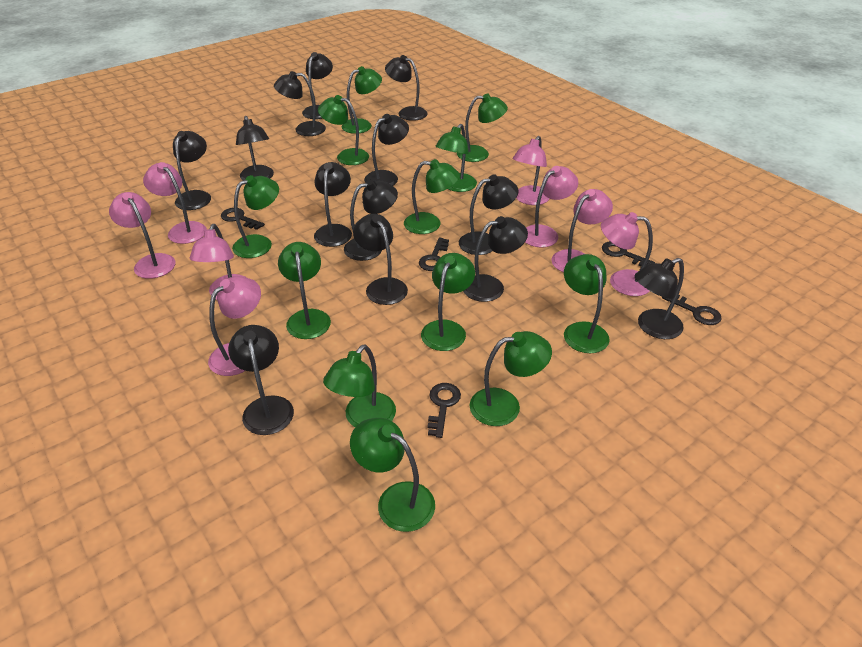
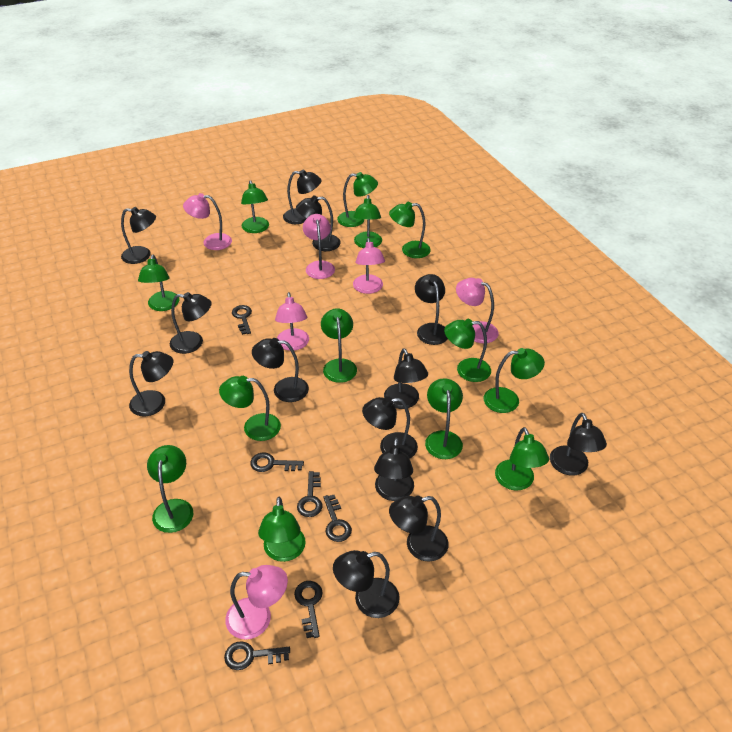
black key: [221,208,265,230] [419,237,449,271] [428,383,461,438] [602,241,655,266] [662,295,722,325] = 5 -> [224,641,290,670] [232,305,252,335] [250,453,304,472] [294,581,323,638] [297,471,323,517] [323,495,352,542] = 6
green lamp: [232,175,279,258] [278,242,331,339] [318,95,369,165] [323,344,396,427] [342,66,382,134] [350,418,435,532] [404,159,460,234] [421,253,475,351] [435,124,477,192] [457,94,508,162] [470,331,552,426] [564,254,610,353] = 12 -> [138,255,179,311] [147,445,193,533] [219,376,281,441] [241,180,269,233] [258,497,306,562] [321,308,357,383] [337,172,378,227] [353,195,382,248] [389,202,431,258] [425,378,463,459] [444,319,491,382] [484,348,545,413] [495,427,549,490] = 13
pink lamp: [109,192,176,279] [143,162,207,244] [190,224,247,300] [208,276,261,376] [513,136,550,205] [525,166,578,247] [551,189,613,272] [601,212,653,296] = 8 -> [183,193,232,250] [225,565,288,640] [275,292,309,351] [303,214,335,279] [353,238,385,294] [456,278,499,343] = 6

